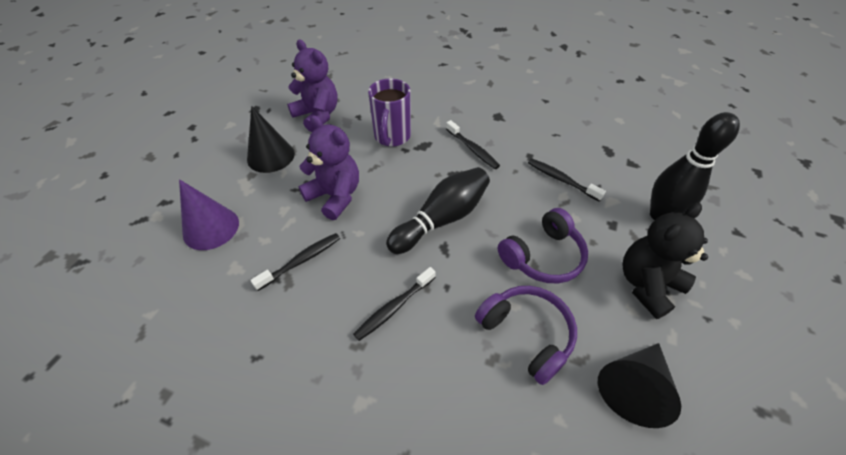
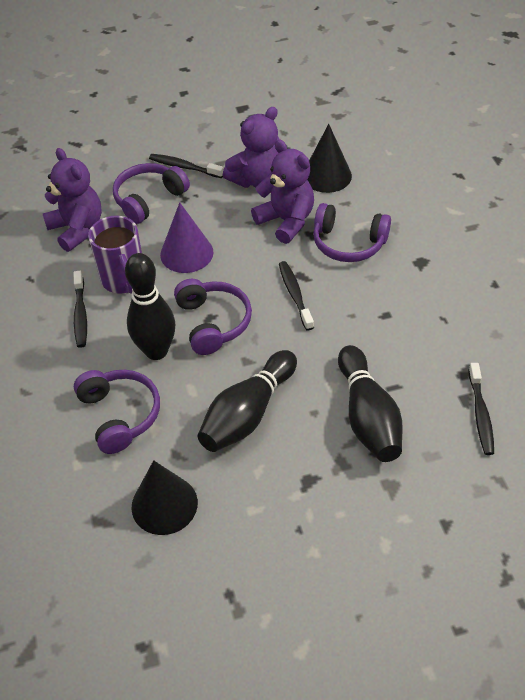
black bowling pin: [386,167,490,254] [650,112,740,220] = 2 -> [125,253,175,360] [198,350,297,452] [338,345,403,462] = 3
black teddy bear: [622,203,708,319] = 1 -> none = 0
purple headphones: [475,286,577,385] [498,208,588,283] = 2 -> [74,370,160,454] [113,163,190,224] [174,279,252,355] [313,203,391,262] = 4
purple teddy bear: [287,39,338,132] [299,115,359,220] = 2 -> [43,148,102,252] [223,107,280,188] [251,139,314,244] = 3

